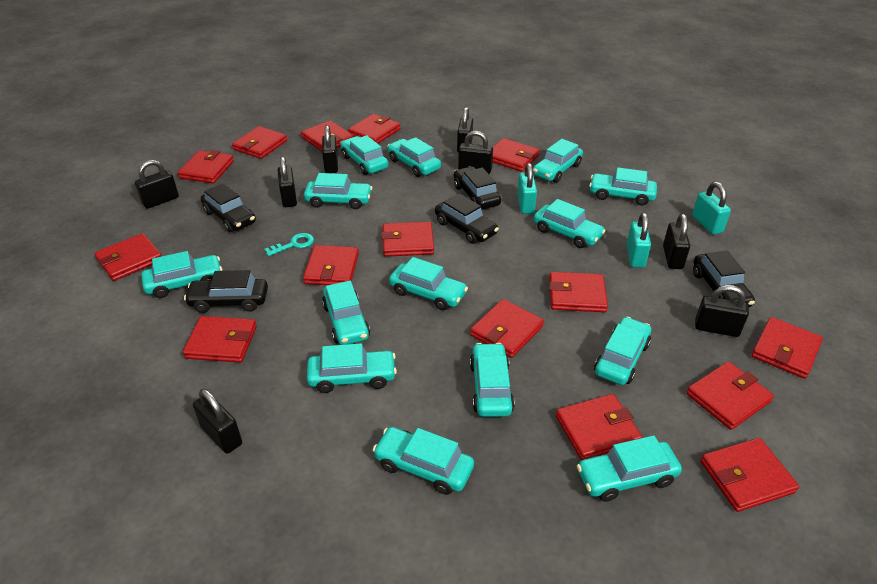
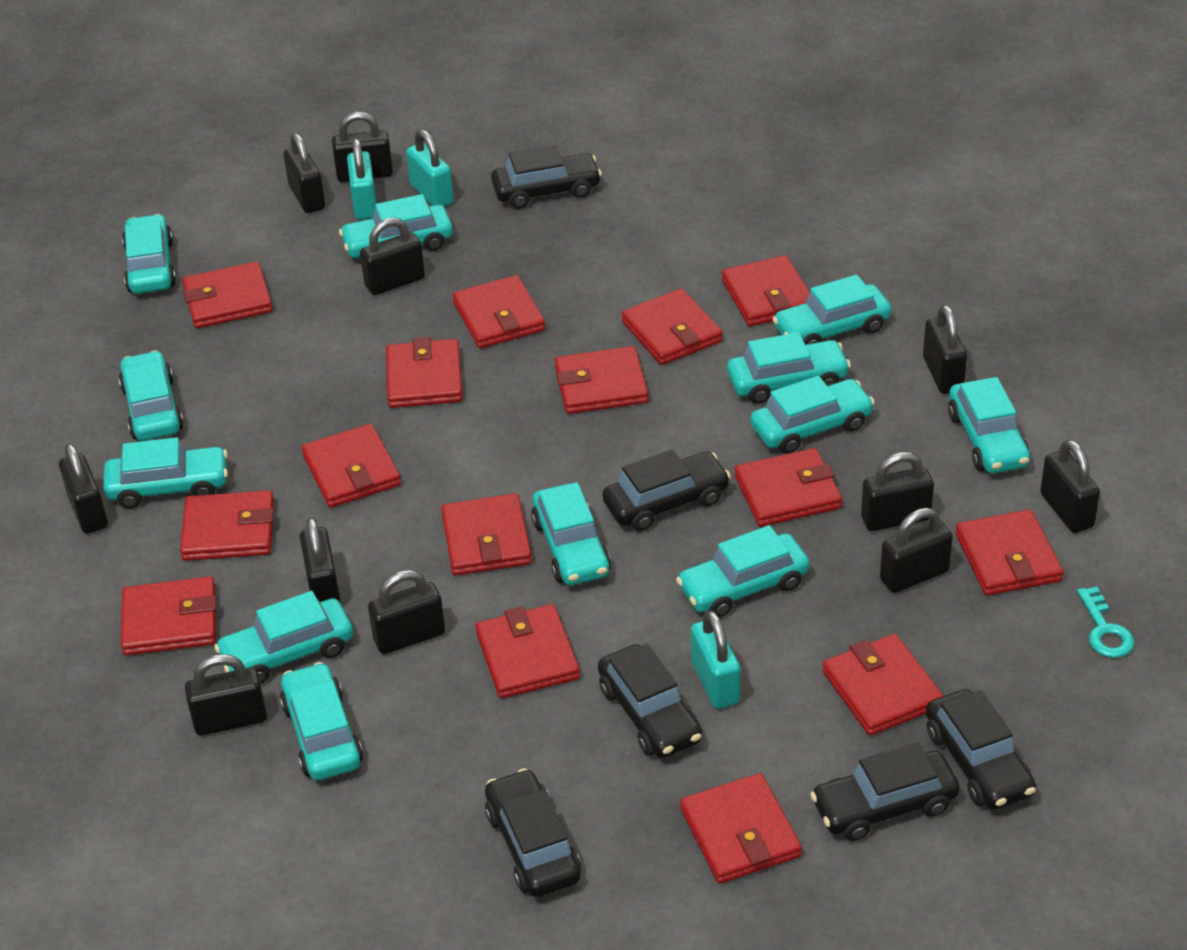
black car: [184,270,268,313] [201,183,256,232] [435,193,499,244] [454,166,501,210] [693,251,755,307] = 5 -> [485,768,581,897] [491,145,602,209] [598,644,702,758] [602,449,731,531] [810,742,960,841] [926,689,1036,810] = 6
black padlock: [135,160,179,209] [193,389,242,454] [278,157,297,207] [322,125,338,173] [457,107,473,153] [458,131,493,174] [663,214,690,269] [695,285,749,337] = 8 -> [59,443,108,534] [185,654,267,736] [283,133,325,213] [300,517,341,604] [332,112,393,182] [360,217,425,295] [368,570,445,654] [861,452,934,531] [880,508,953,593] [923,305,967,394] [1040,439,1100,533] = 11
turquoise car: [142,251,222,298] [304,173,372,209] [307,343,397,393] [322,281,370,345] [340,135,388,175] [373,427,474,495] [387,137,441,177] [389,257,468,310] [470,343,515,417] [533,139,583,183] [534,199,605,248] [577,435,682,502] [589,167,657,206] [594,317,651,385] = 14 -> [103,437,228,508] [119,350,184,441] [122,214,176,294] [214,591,353,684] [280,662,363,780] [339,194,453,259] [531,482,611,585] [676,525,810,617] [727,332,851,404] [750,376,875,454] [772,275,891,345] [948,377,1030,473] = 12

